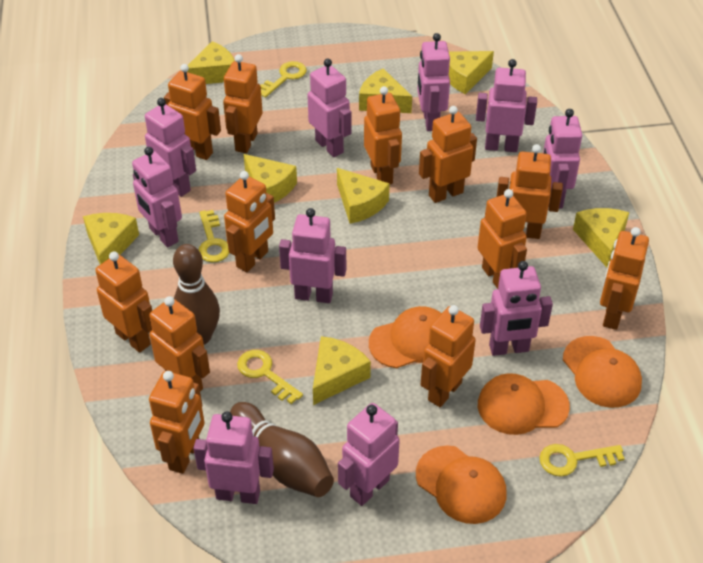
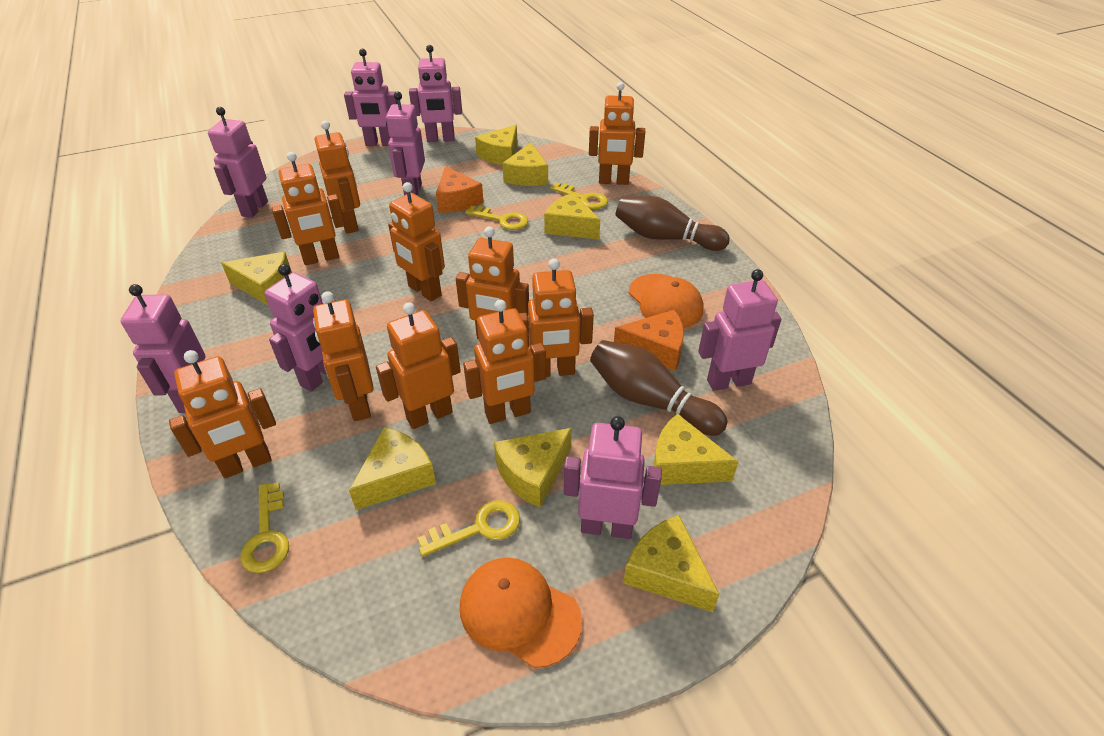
orange cap: [369,306,442,368] [416,446,506,524] [478,373,570,435] [563,336,642,408] = 4 -> [460,557,582,668] [629,274,703,328] = 2
orange cheese: none = 0 -> [436,166,484,213] [614,310,684,371] = 2
orange robot: [95,251,152,353] [149,296,210,391] [149,371,205,474] [164,64,221,160] [223,54,263,153] [224,171,275,272] [364,86,402,184] [419,106,477,203] [421,305,476,407] [477,189,527,289] [497,144,563,239] [600,227,649,330] = 12 -> [169,350,276,478] [272,152,345,265] [313,291,374,421] [315,121,360,234] [376,302,461,429] [388,182,445,301] [456,226,529,339] [463,300,546,424] [519,258,594,377] [589,82,645,185] = 10
pink robot: [132,147,182,247] [145,98,196,197] [193,411,274,504] [279,208,346,303] [308,59,351,157] [338,403,400,506] [417,33,450,131] [476,59,537,152] [480,261,553,356] [543,109,582,209] = 10 -> [121,284,205,413] [208,107,268,218] [265,264,336,392] [344,49,398,146] [386,91,425,196] [409,45,462,142] [564,416,662,539] [698,269,781,391] = 8

